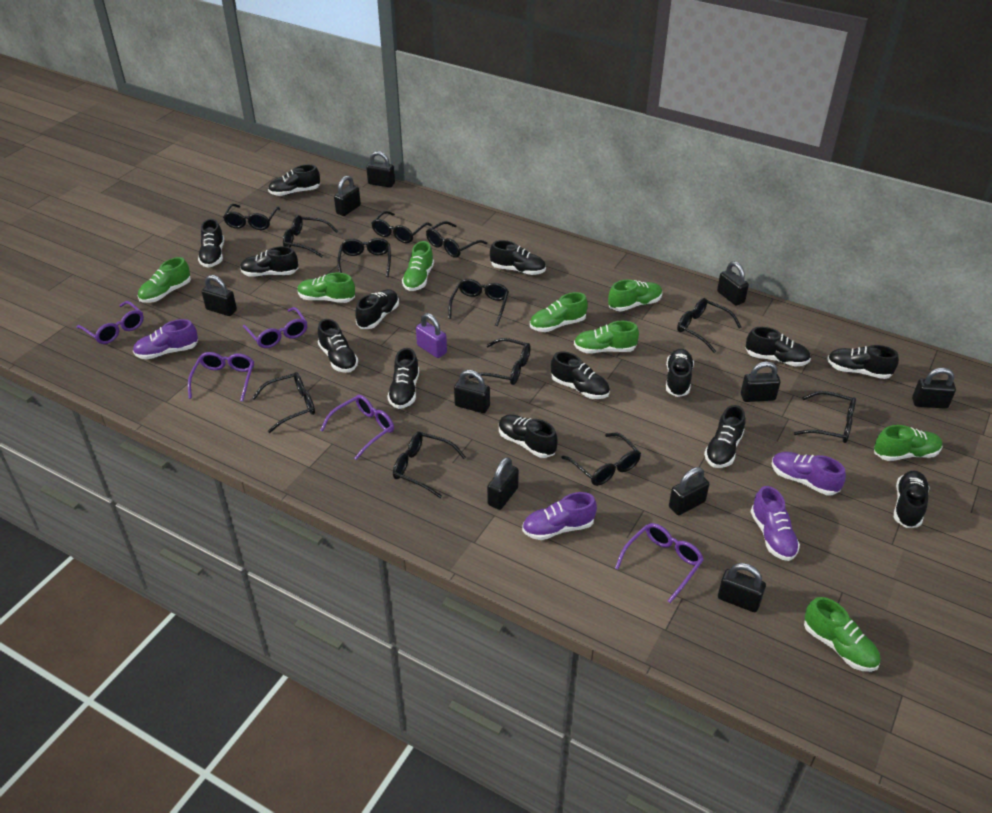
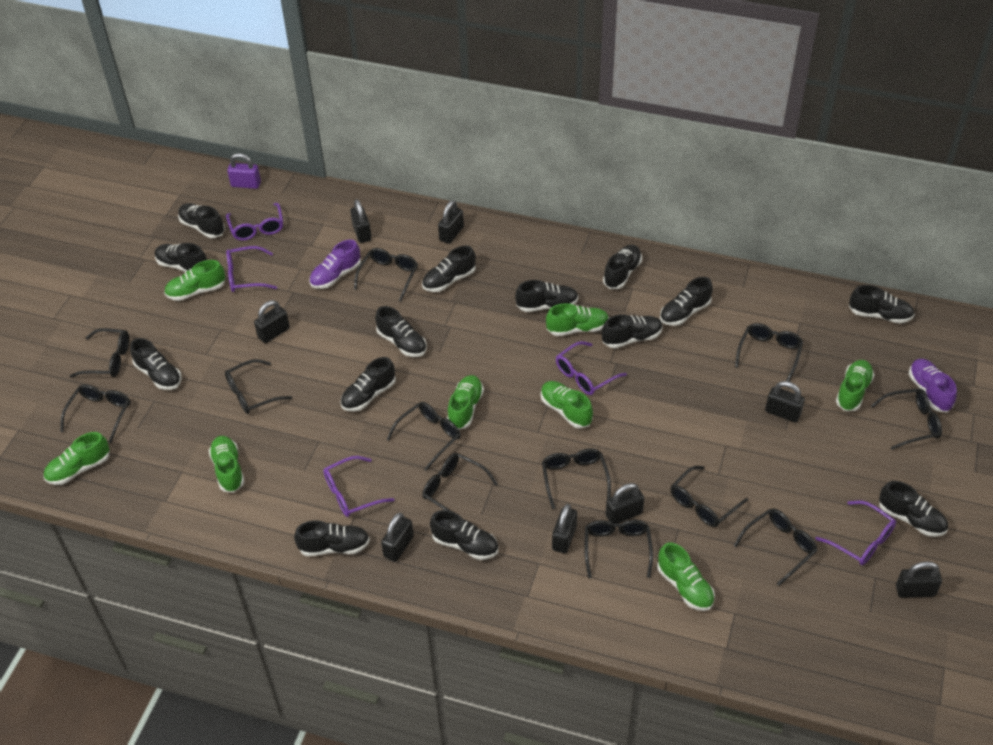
black padlock: [202,275,237,316] [334,176,361,216] [366,151,395,188] [454,370,490,413] [487,457,519,510] [669,467,709,515] [717,261,749,306] [718,563,766,612] [741,361,780,402] [912,368,956,409] = 10 -> [254,300,290,343] [350,199,372,243] [381,513,414,562] [438,200,464,244] [552,504,577,553] [606,483,645,524] [765,381,805,423] [896,561,942,598] = 8
purple shoe: [133,319,198,360] [522,492,597,540] [751,486,800,561] [772,452,846,495] = 4 -> [309,240,361,289] [909,359,957,412] = 2

